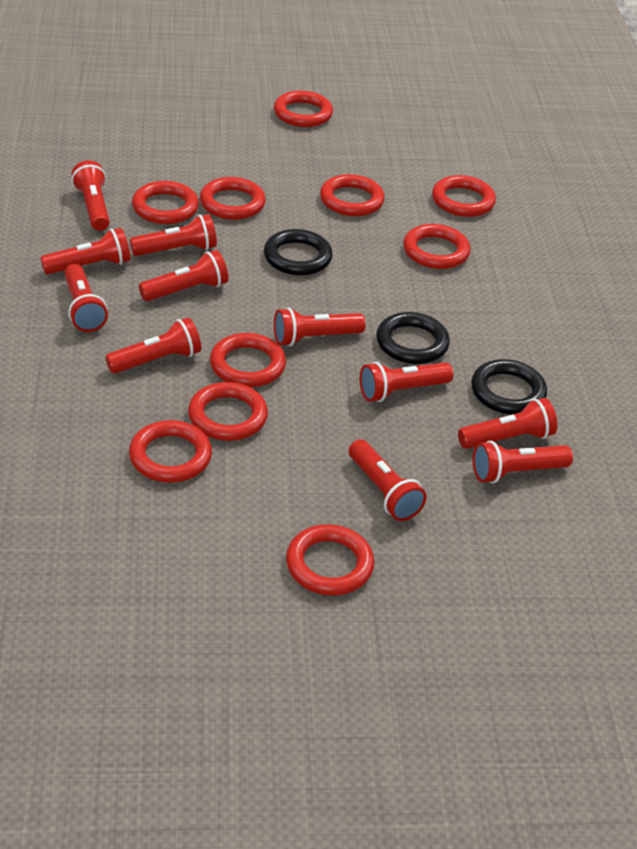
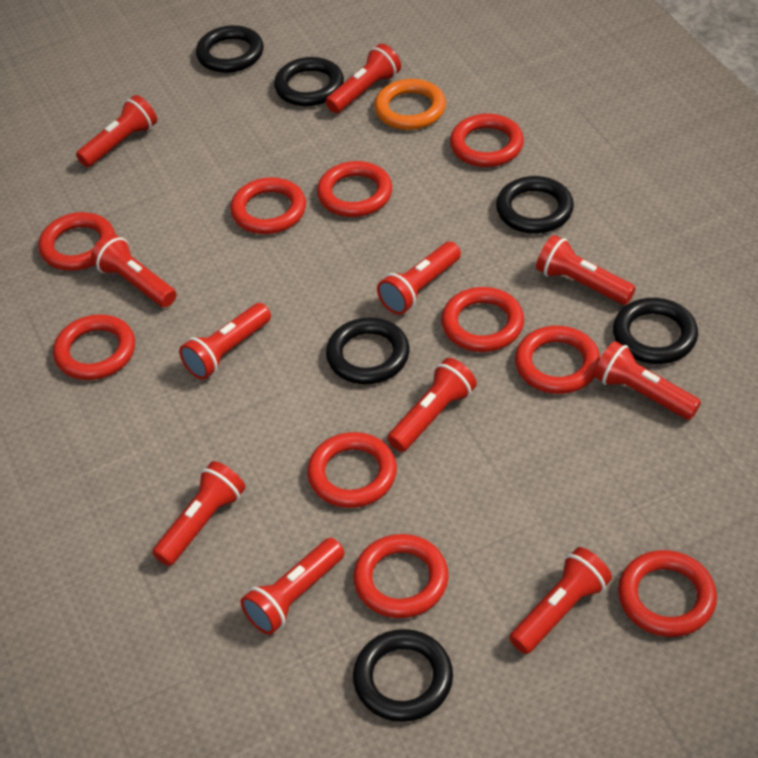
black ring: [264,229,333,275] [376,312,450,364] [471,359,547,415] = 3 -> [196,25,263,73] [274,57,344,106] [326,317,410,384] [353,629,453,722] [496,176,574,234] [613,298,698,364] = 6
orange ring: none = 0 -> [374,79,446,130] = 1

